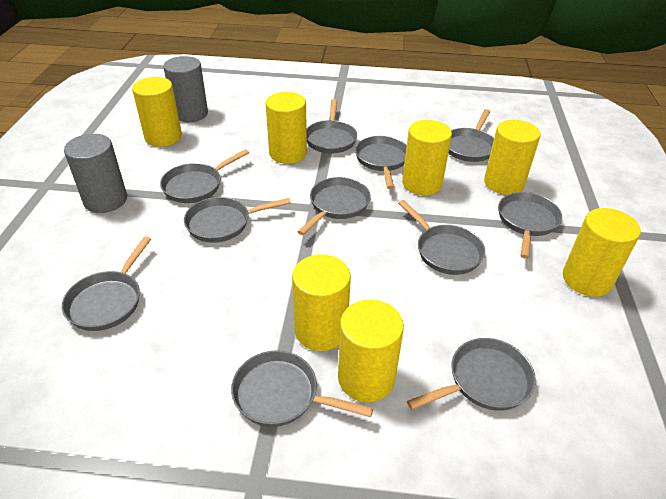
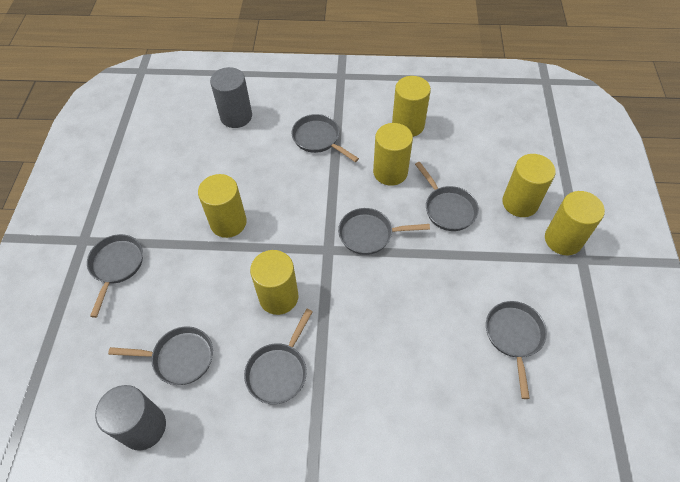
grey pan: [62,236,151,331] [160,149,249,203] [184,197,291,243] [231,350,373,427] [297,177,371,235] [307,99,357,153] [355,136,407,189] [398,200,485,275] [407,338,536,411] [449,109,494,162] [498,192,562,259] = 11 -> [87,234,143,318] [108,326,213,385] [244,309,313,404] [292,114,359,162] [338,208,430,255] [415,162,479,231] [486,301,547,399] = 7
yellow cylinder: [132,77,182,147] [266,92,307,164] [292,254,351,351] [338,300,404,402] [402,120,452,195] [484,120,541,195] [563,208,641,297] = 7 -> [198,174,247,238] [250,250,299,315] [373,123,413,186] [392,76,431,137] [502,154,556,217] [545,191,605,255] = 6

